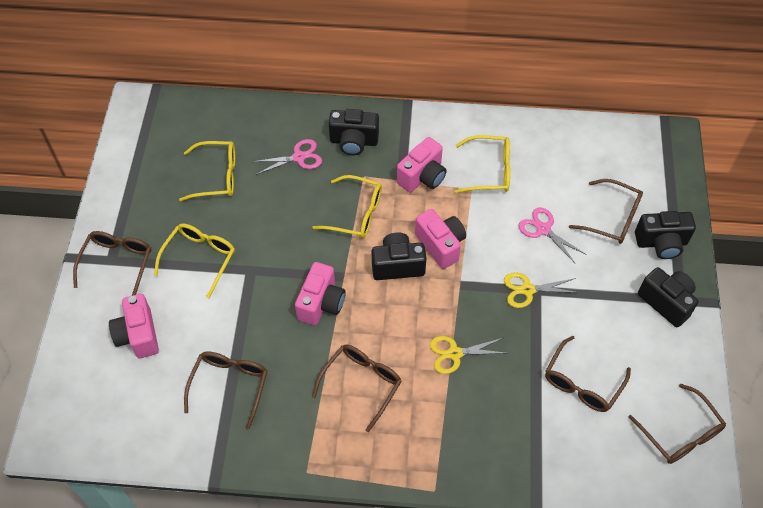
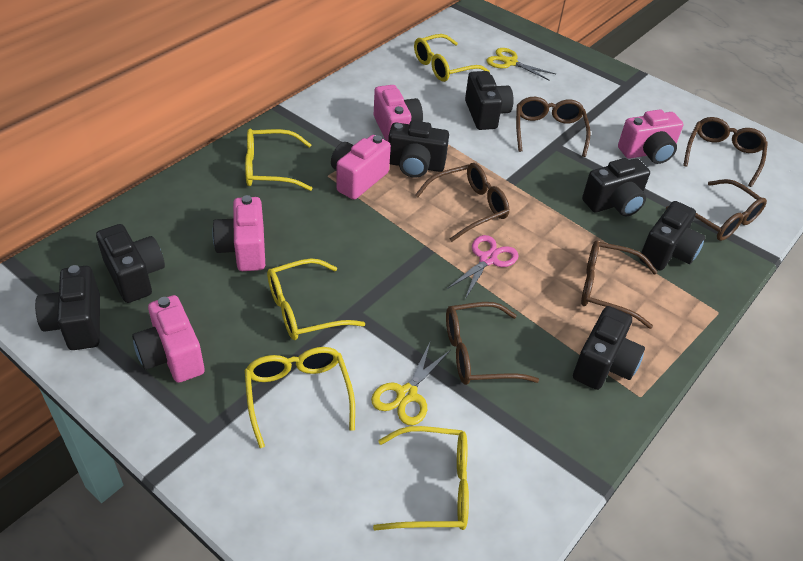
black camera: [329,109,379,155] [372,233,426,280] [635,211,696,259] [638,267,698,327] = 4 -> [35,265,100,350] [96,224,165,303] [388,120,449,178] [465,71,514,130] [573,306,645,390] [582,158,650,216] [640,201,705,270] = 7
pink camera: [109,294,159,358] [295,262,346,325] [397,137,447,192] [415,209,466,269] = 4 -> [132,295,205,383] [212,195,265,271] [331,135,391,200] [374,85,423,141] [618,109,683,164] = 5
pink scissors: [252,139,322,175] [519,207,585,264] = 2 -> [447,235,519,299] = 1
yellow glasses: [154,223,235,298] [179,141,235,201] [312,175,382,238] [455,135,510,193] = 4 -> [245,129,312,191] [245,347,355,448] [267,258,365,340] [373,426,469,531] [414,34,490,82] = 5

